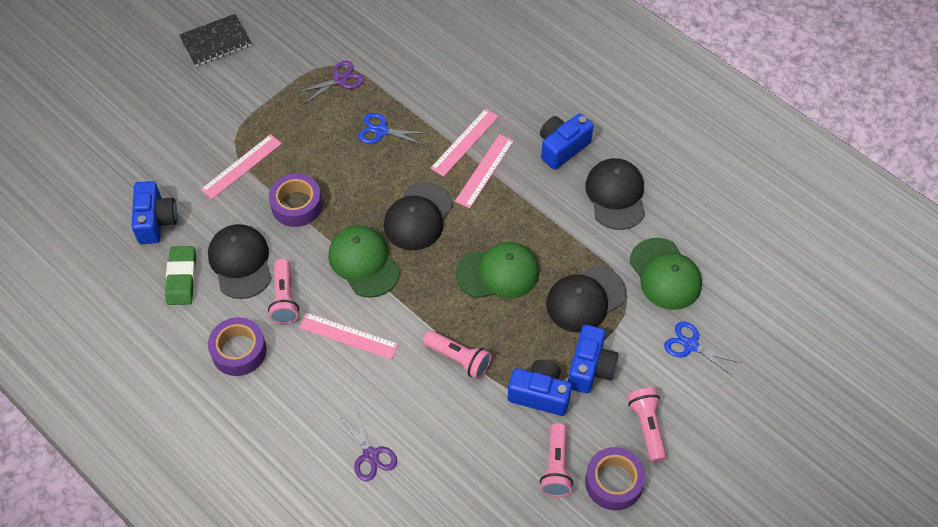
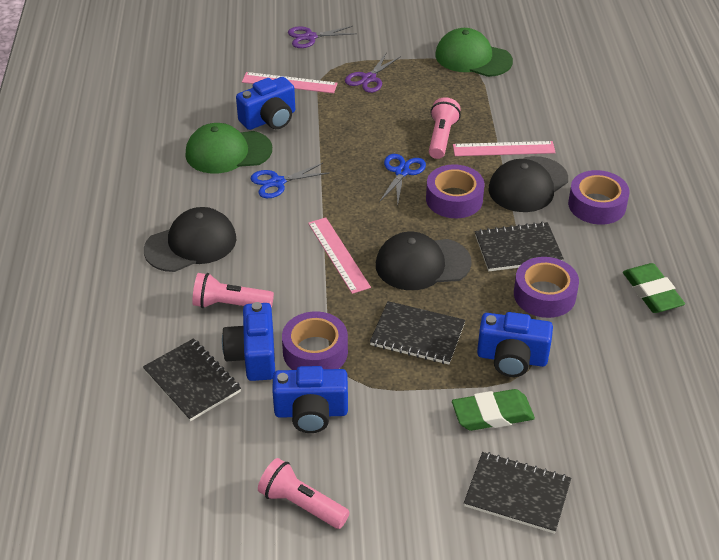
black cap: [208,224,272,299] [384,182,453,250] [546,266,626,332] [585,158,645,230] = 4 -> [144,207,236,272] [376,232,472,290] [489,156,568,212] = 3
black notebook: [179,14,251,67] = 1 -> [143,338,241,421] [370,301,465,365] [464,452,571,534] [475,222,564,271] = 4
green cap: [328,225,400,298] [456,242,539,298] [630,238,702,310] = 3 -> [185,123,272,174] [435,28,513,77] = 2
green eraser: [165,246,196,305] = 1 -> [452,389,535,431] [623,263,685,313] = 2
pink flashlight: [268,259,299,324] [423,330,492,379] [540,423,573,497] [628,388,667,462] = 4 -> [192,273,274,308] [258,458,350,529] [429,97,461,159] = 3
pink ruler: [201,134,282,199] [299,313,399,360] [430,109,499,177] [455,134,514,208] = 4 -> [242,72,338,93] [308,217,371,294] [453,141,556,156] = 3
purple tape: [208,317,266,376] [269,173,322,227] [585,447,646,510] = 3 -> [282,311,348,370] [426,164,485,218] [514,257,579,318] [568,170,630,225] = 4

